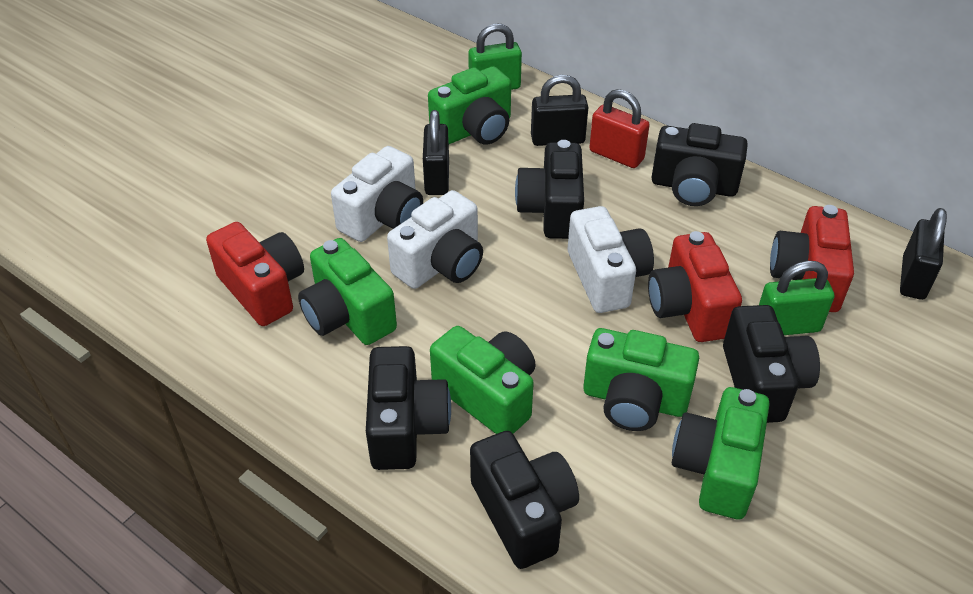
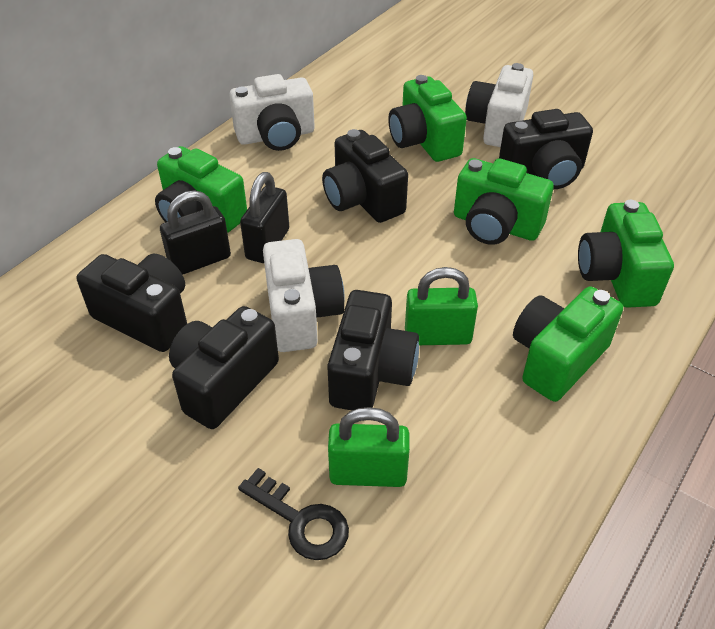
black key: none = 0 -> [238,468,349,560] = 1
black padlock: [423,110,449,195] [531,75,588,146] [900,208,947,300] = 3 -> [160,190,231,275] [240,172,289,263] = 2
red camera: [206,222,304,326] [648,231,742,342] [770,205,854,312] = 3 -> none = 0
red padlock: [589,89,650,168] = 1 -> none = 0

